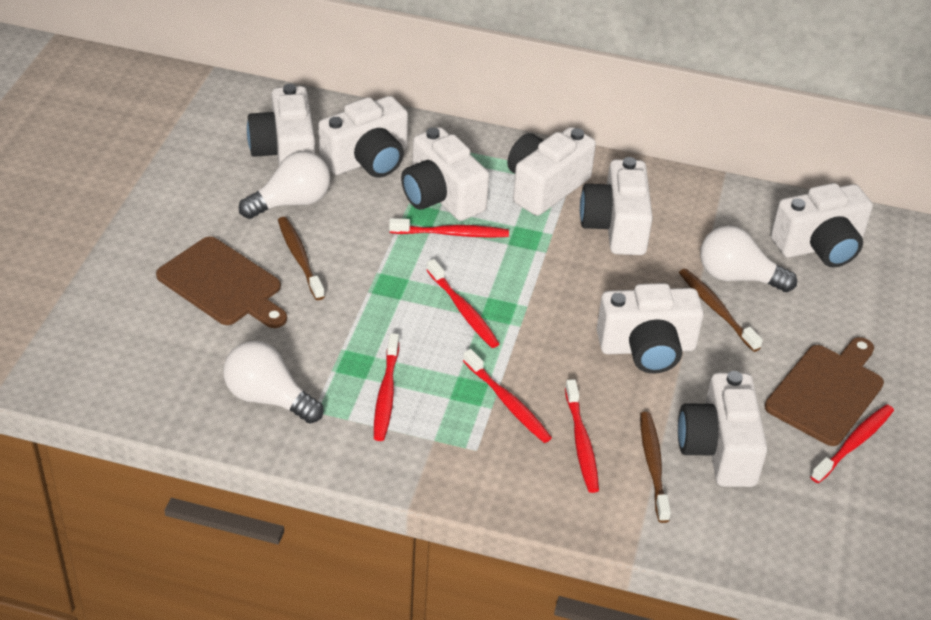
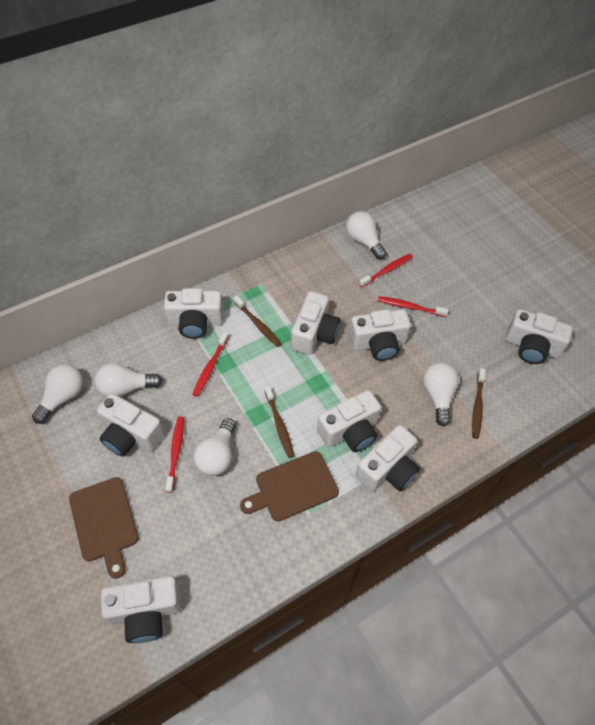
red toothbrush: [374,333,399,441] [389,218,509,238] [427,259,500,348] [463,349,552,443] [565,379,599,493] [810,404,894,483] = 6 -> [165,417,184,493] [192,332,229,397] [359,254,413,287] [378,296,449,317] = 4
white light bulb: [223,341,323,424] [239,151,331,219] [700,226,797,292] = 3 -> [32,364,84,424] [95,363,163,397] [193,418,236,476] [346,211,387,259] [423,362,459,427] = 5

